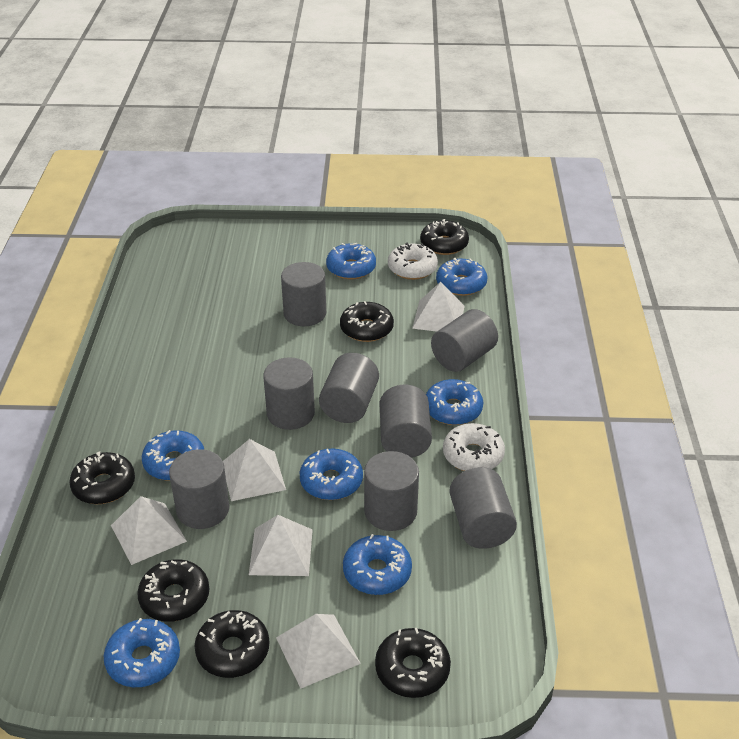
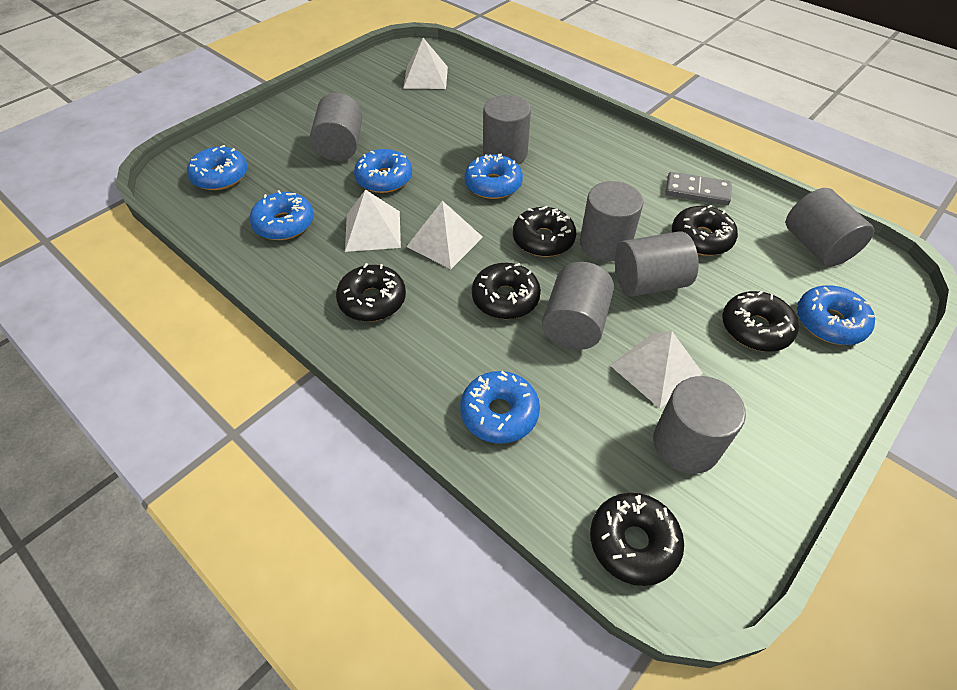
blue donut: [104,618,180,687] [142,430,204,481] [300,449,363,500] [326,243,376,279] [343,534,412,595] [426,379,483,425] [436,258,487,296] = 7 -> [187,145,247,190] [250,190,314,240] [354,149,412,193] [460,371,540,444] [464,153,523,199] [797,285,875,345] = 6
grey cylinder: [169,449,229,529] [263,357,315,430] [281,262,326,326] [319,353,379,423] [364,451,419,531] [380,385,432,458] [431,309,498,372] [449,467,517,549] = 8 -> [310,93,362,161] [483,95,531,164] [542,262,614,350] [580,181,643,262] [615,231,699,297] [653,376,746,474] [786,188,874,267] = 7
grey domino: none = 0 -> [665,172,732,205] = 1
white donut: [388,243,438,280] [443,423,505,471] = 2 -> none = 0
white pyramid: [111,496,187,565] [223,439,286,501] [249,515,313,576] [276,614,361,689] [412,282,465,332] = 5 -> [345,189,401,252] [403,38,448,89] [406,201,483,269] [610,331,703,409] = 4

